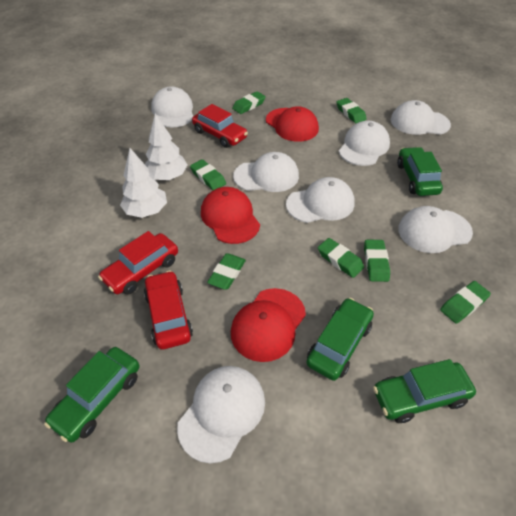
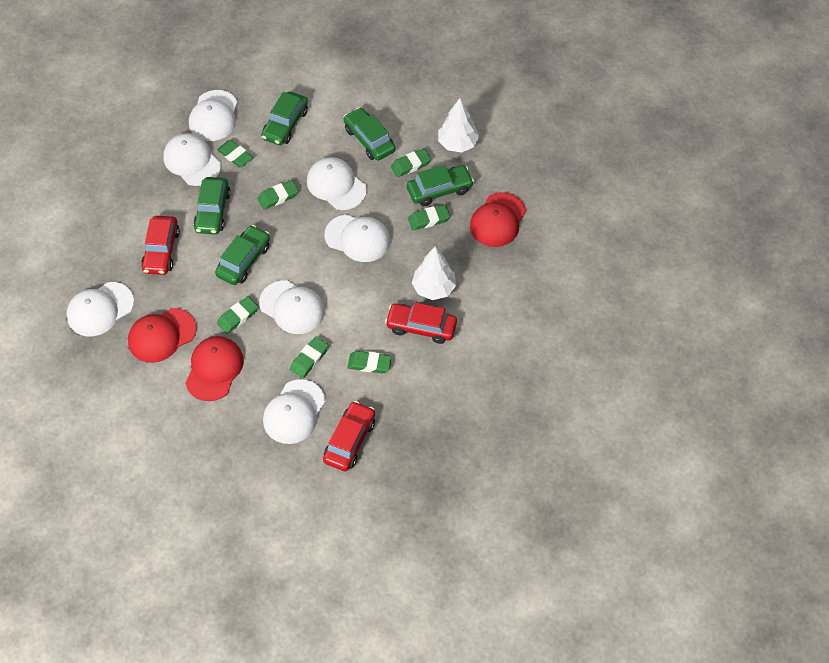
green car: [44,347,139,442] [306,298,374,381] [373,359,476,423] [397,147,443,196] = 4 -> [193,177,231,234] [215,225,270,285] [261,92,308,145] [344,107,396,161] [407,165,474,206] = 5

